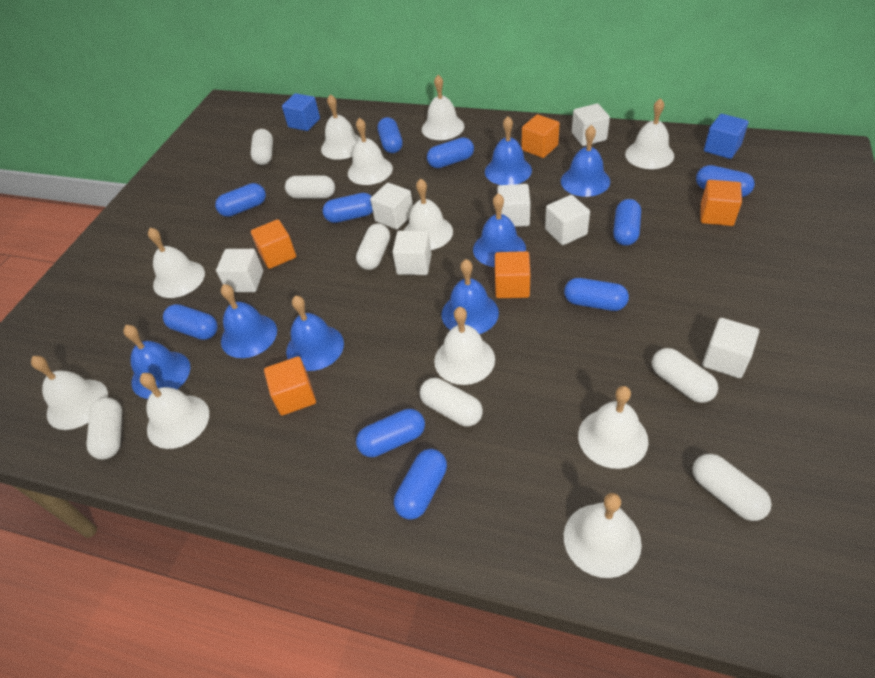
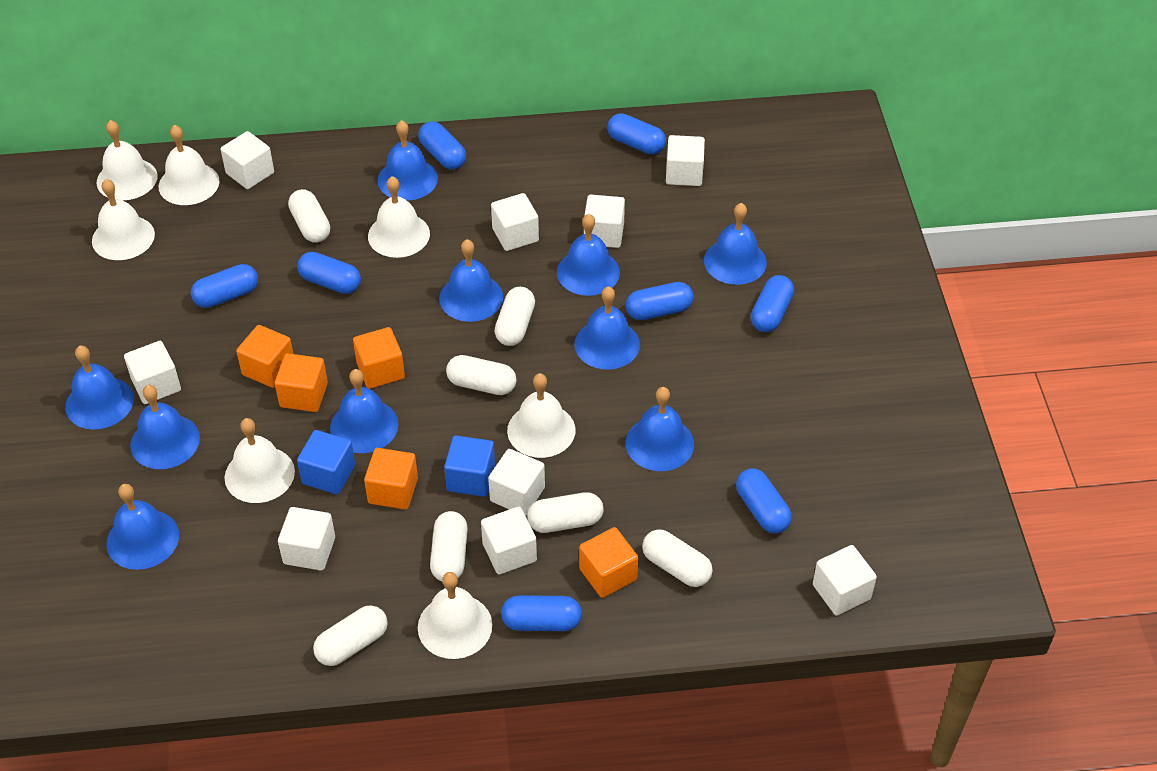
blue bell: [123,325,190,399] [221,284,277,358] [286,295,344,371] [442,259,499,334] [473,193,526,267] [485,116,532,185] [561,125,610,197] = 7 -> [65,346,134,430] [106,484,179,570] [130,385,200,469] [330,369,399,453] [378,120,438,201] [439,239,503,322] [557,214,620,296] [574,286,640,370] [626,387,694,471] [704,203,767,285] = 10
blue capsule: [163,304,218,340] [215,183,266,217] [323,193,373,223] [356,409,425,457] [378,117,403,153] [394,449,447,520] [427,137,474,168] [564,278,629,311] [613,199,641,246] [696,165,755,197] = 10 -> [191,264,258,308] [297,252,361,294] [418,121,466,170] [501,595,582,631] [607,113,666,155] [626,282,693,320] [736,469,792,533] [751,275,794,332] = 8
white bell: [31,356,108,430] [140,373,209,449] [148,228,205,298] [321,94,361,160] [348,118,393,185] [404,178,453,250] [422,75,464,140] [434,307,495,385] [564,493,642,578] [578,386,649,469] [625,98,674,169] = 11 -> [92,179,155,260] [97,120,158,200] [159,125,219,205] [225,418,295,503] [368,176,430,258] [418,572,492,659] [507,373,575,458] = 7
white cube: [216,249,263,292] [370,183,413,229] [393,231,432,275] [497,184,531,227] [545,195,590,245] [572,103,610,146] [702,318,759,378] = 7 -> [124,341,181,404] [221,131,274,189] [278,507,335,571] [481,507,537,575] [488,449,545,516] [491,193,539,251] [584,195,625,248] [666,135,705,186] [813,545,877,616] = 9

